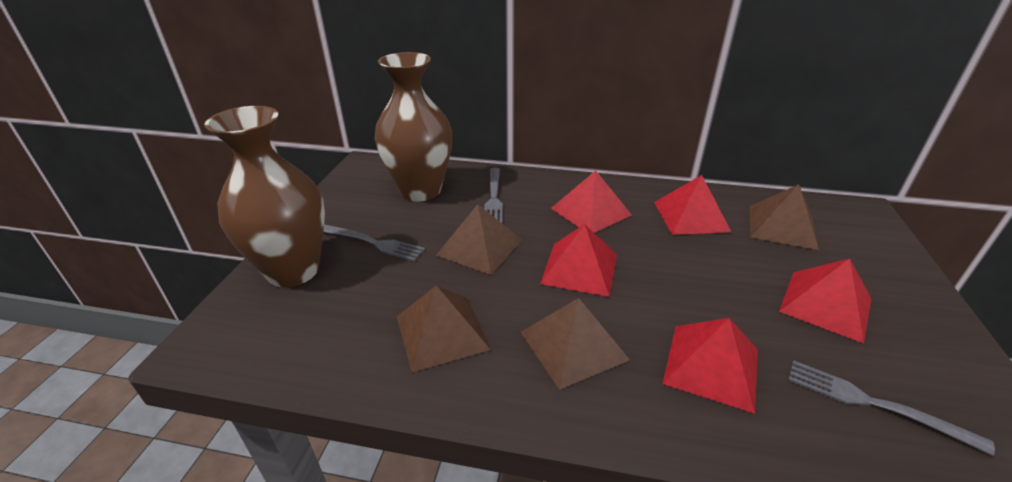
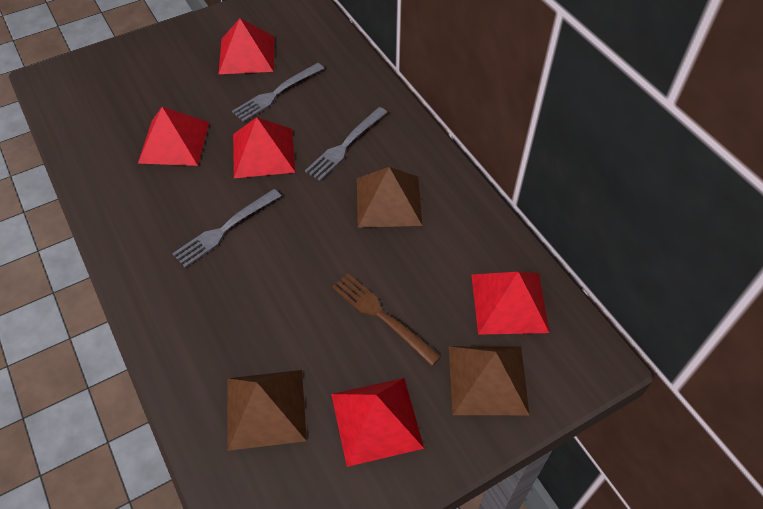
brown fork: none = 0 -> [332,274,442,366] = 1
brown pyramid: [397,285,491,372] [436,204,522,275] [521,298,630,390] [750,184,819,250] = 4 -> [227,370,307,451] [357,167,422,228] [449,346,530,415] = 3
brown vase: [204,106,325,287] [375,52,452,201] = 2 -> none = 0

